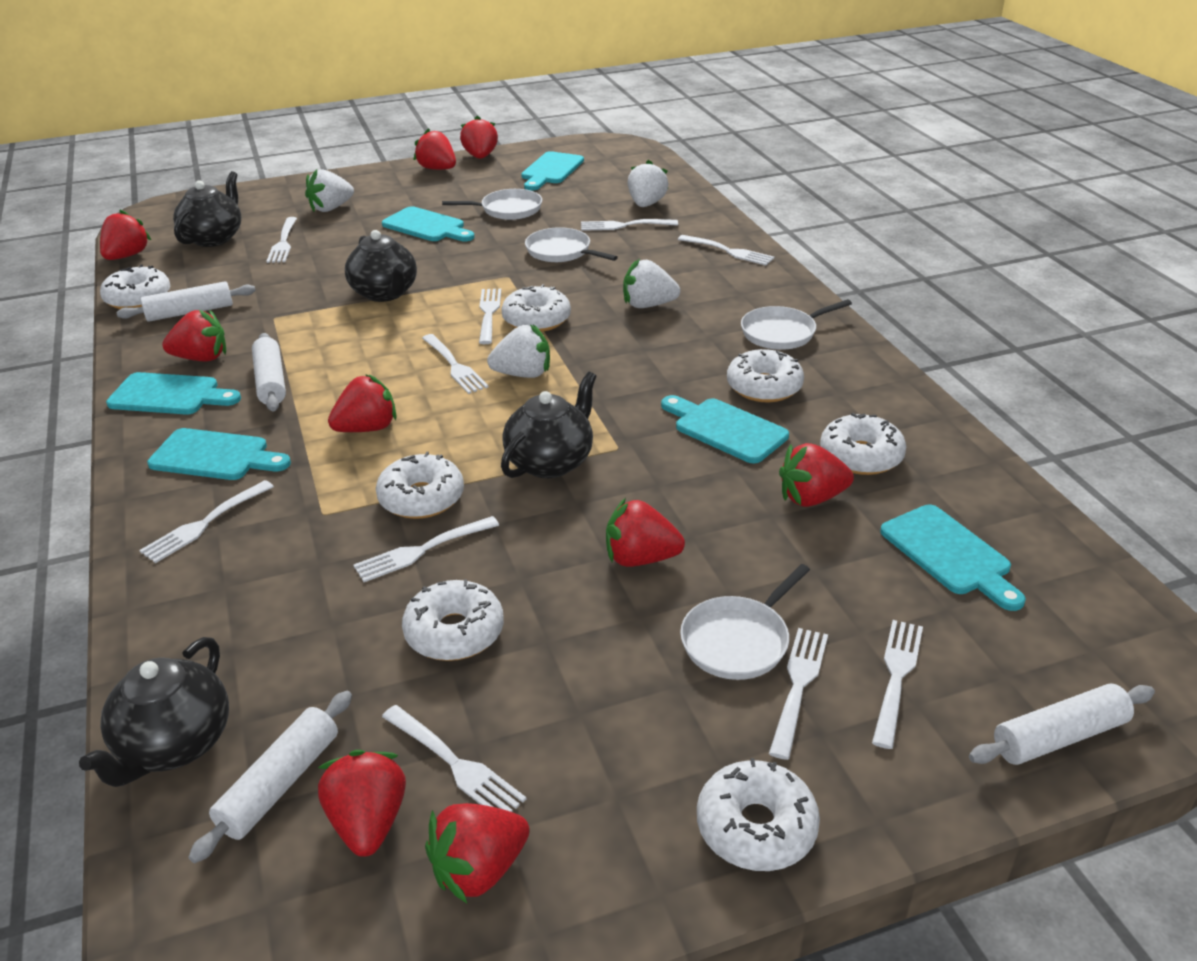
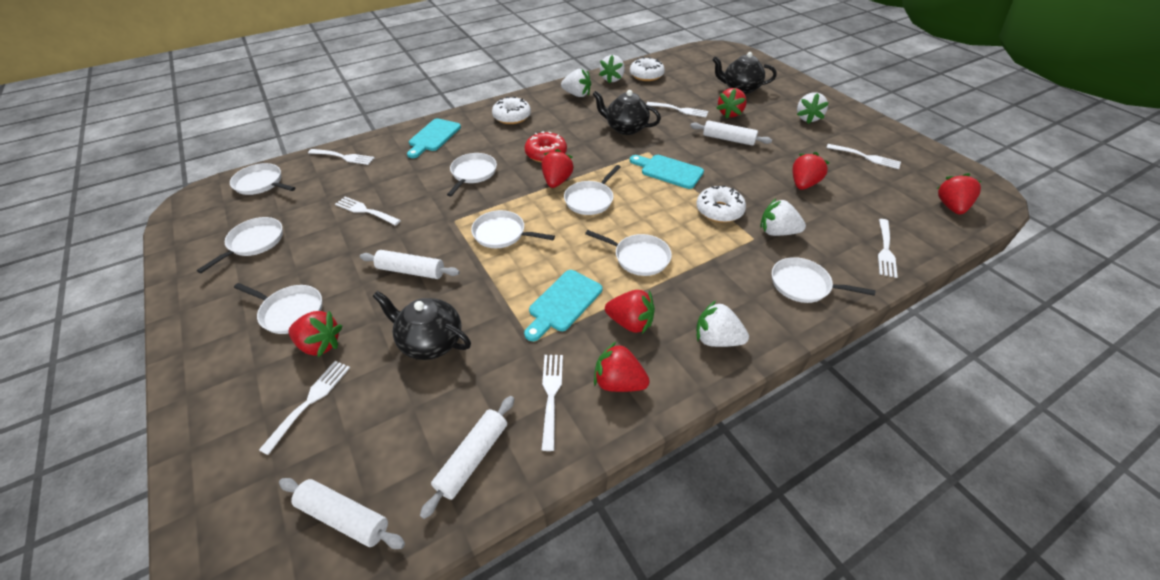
black teapot: [79,637,229,787] [173,171,241,247] [345,230,417,302] [501,372,597,478] = 4 -> [373,291,471,360] [593,90,661,135] [712,52,777,94] = 3
red donut: none = 0 -> [525,131,567,163] = 1
red strawberry: [100,210,151,260] [162,310,226,361] [318,750,406,857] [328,374,397,432] [414,128,456,170] [425,803,530,903] [460,116,498,159] [606,498,685,567] [779,443,854,507] = 9 -> [288,311,342,357] [542,149,574,188] [594,342,650,392] [605,290,655,334] [716,88,747,119] [792,152,829,190] [937,173,981,214] = 7
turquoise cutting board: [106,372,241,415] [147,428,291,480] [382,206,474,241] [521,151,584,191] [661,395,789,464] [880,504,1026,611] = 6 -> [407,118,461,158] [524,270,602,341] [630,155,704,189] = 3
white donut: [100,264,170,309] [376,452,464,519] [402,579,504,661] [501,284,571,332] [697,758,820,871] [727,349,804,402] [820,413,906,475] = 7 -> [492,96,531,124] [630,57,665,81] [696,186,746,223] = 3
white fork: [139,480,274,563] [266,217,297,263] [353,516,499,582] [382,705,526,812] [422,334,489,394] [479,289,501,344] [581,219,678,231] [678,235,774,265] [769,628,828,760] [872,620,923,749] = 10 -> [259,361,350,455] [308,149,375,165] [335,197,401,226] [542,355,563,451] [646,102,708,117] [826,144,901,169] [878,219,898,278] = 7
white pan: [442,189,542,220] [525,227,618,262] [680,564,810,680] [741,299,852,350] = 4 -> [197,217,283,273] [230,163,295,195] [234,283,322,334] [447,153,497,197] [471,210,555,248] [564,165,621,215] [585,230,672,276] [772,257,875,303] = 8
white strawberry: [305,169,354,212] [487,325,550,378] [623,259,680,308] [628,160,669,207] = 4 -> [561,69,591,97] [599,55,625,84] [696,300,749,347] [760,199,806,236] [797,92,829,124] = 5

